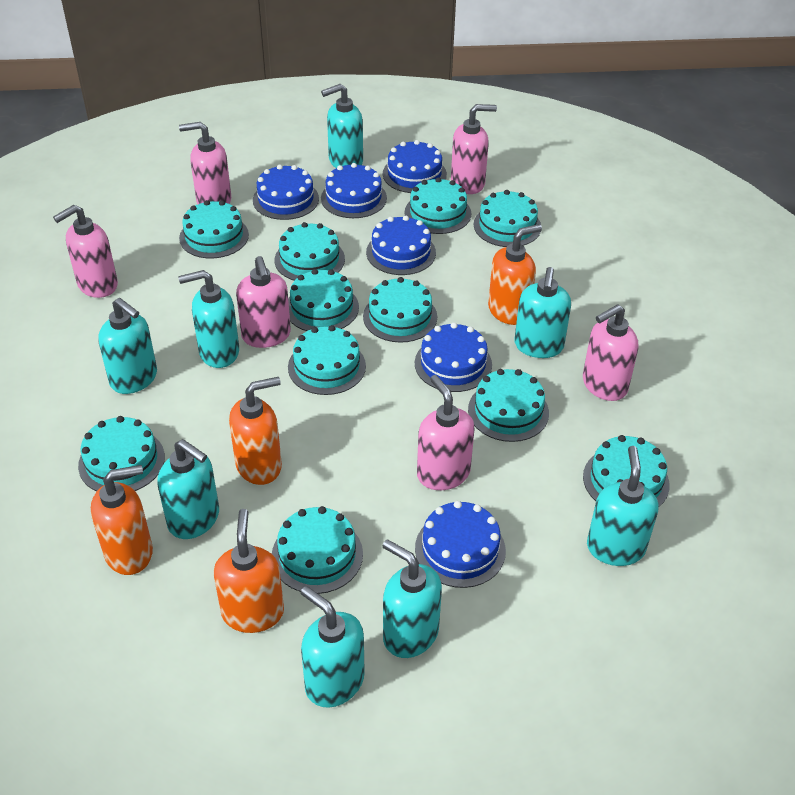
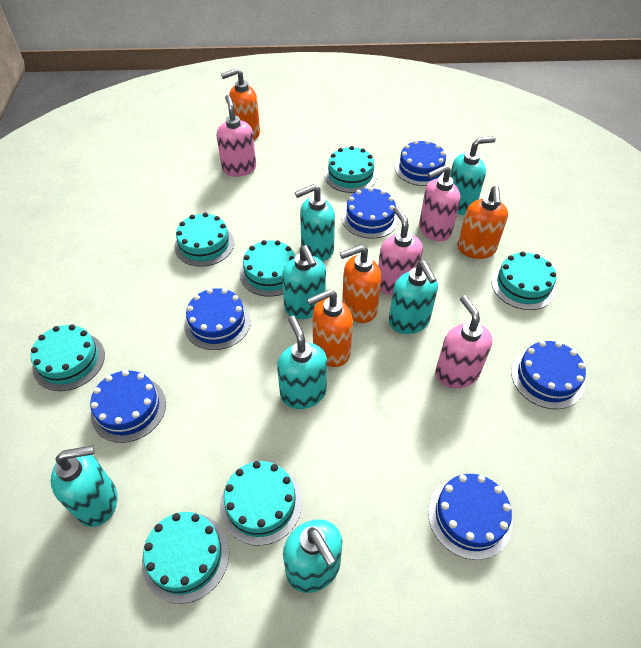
pink soap dispenser: [53,205,118,298] [179,122,231,204] [236,256,291,348] [417,375,474,490] [451,104,497,194] [583,304,638,401] = 6 -> [217,95,256,177] [378,206,423,295] [419,165,460,241] [435,295,492,389] = 4
turquoise cake: [78,416,165,491] [179,200,249,258] [272,506,363,594] [274,222,345,281] [288,269,359,331] [288,325,366,395] [363,277,437,343] [404,177,471,234] [468,369,549,442] [474,190,541,247] [583,435,670,507] = 11 -> [31,324,105,391] [142,512,230,604] [174,212,234,267] [220,461,302,546] [240,240,295,297] [324,146,377,193] [491,252,557,310] = 7
turquoise soap dispenser: [98,298,157,394] [157,439,219,539] [178,270,239,368] [301,586,365,708] [321,84,363,168] [383,539,442,658] [514,267,571,358] [587,446,658,566] = 8 -> [51,445,117,527] [277,316,327,409] [282,245,326,319] [283,519,342,593] [295,184,335,261] [389,261,438,334] [450,136,496,215] = 7

